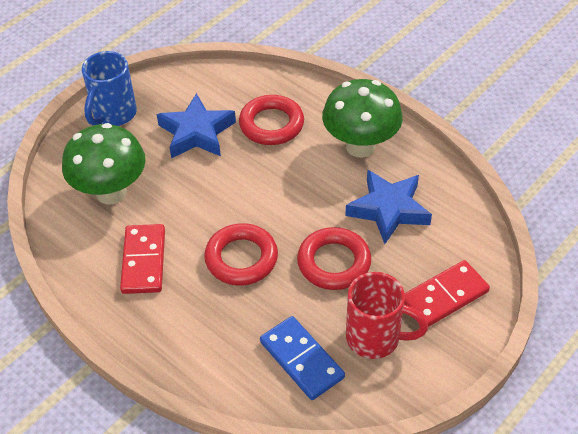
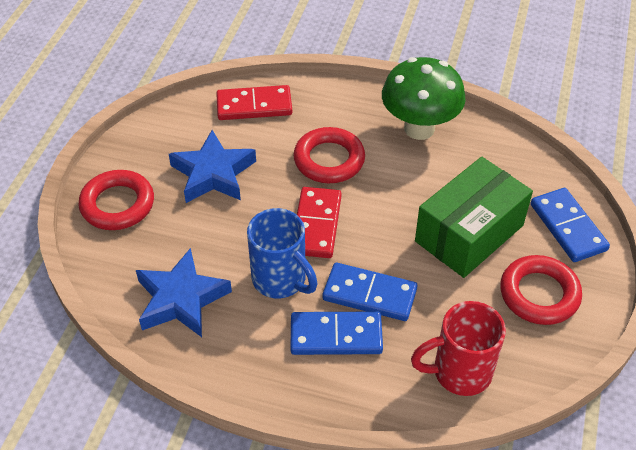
blue domino: [260,316,345,400] = 1 -> [291,311,383,355] [322,263,418,321] [531,188,610,262] = 3
green box: none = 0 -> [415,157,533,278] = 1
green mushroom: [62,123,146,204] [322,79,403,158] = 2 -> [382,57,466,140] = 1

